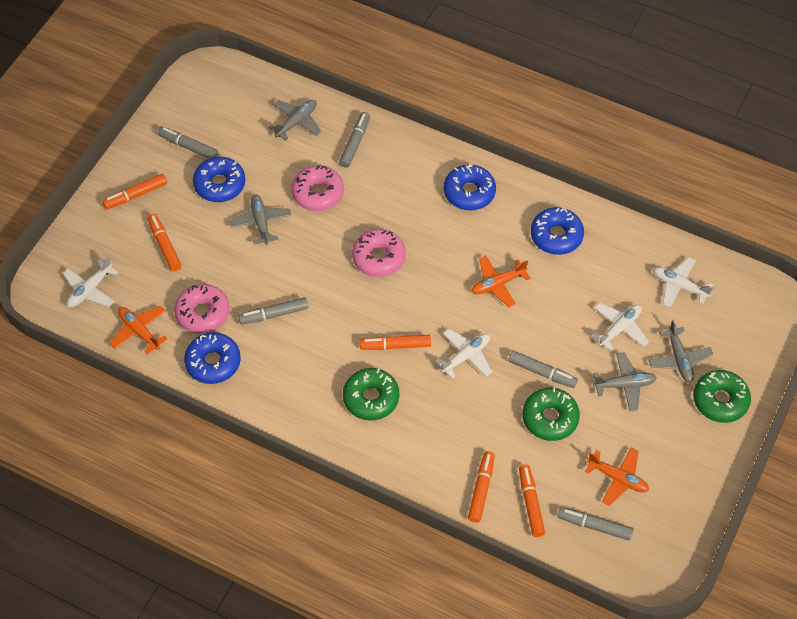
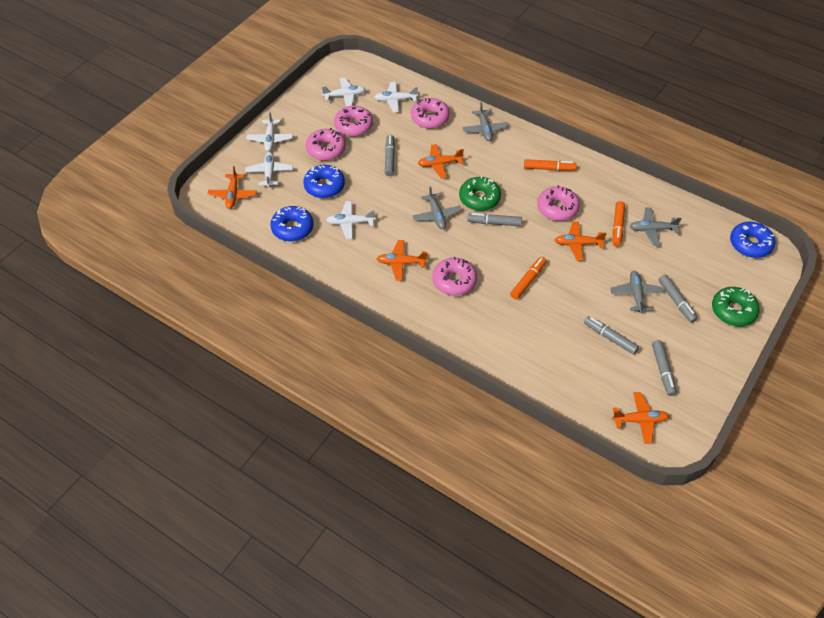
blue donut: [184,332,241,384] [193,157,245,202] [444,164,496,210] [531,207,584,255] = 4 -> [270,206,314,241] [303,165,345,198] [730,222,775,258] = 3
green donut: [343,368,399,421] [522,388,580,441] [693,370,751,423] = 3 -> [459,176,501,211] [712,287,760,326] = 2
orange marker: [103,174,167,209] [147,214,181,271] [360,335,431,350] [468,451,495,522] [519,465,545,537] = 5 -> [510,257,547,299] [524,159,577,171] [613,201,625,247] = 3
orange plane: [110,306,167,354] [471,256,531,307] [585,448,649,506] = 3 -> [208,166,257,209] [377,240,427,281] [418,144,464,178] [555,221,607,261] [612,392,669,444] = 5
pink donut: [174,284,230,334] [291,165,344,211] [352,229,406,277] = 3 -> [306,128,346,161] [334,106,373,137] [411,98,450,129] [432,257,477,296] [537,185,580,221] = 5
white plane: [63,257,119,308] [435,329,492,379] [591,303,649,351] [653,257,713,308] = 4 -> [245,152,293,187] [246,111,293,152] [322,77,366,107] [326,201,375,239] [374,82,418,112] = 5

